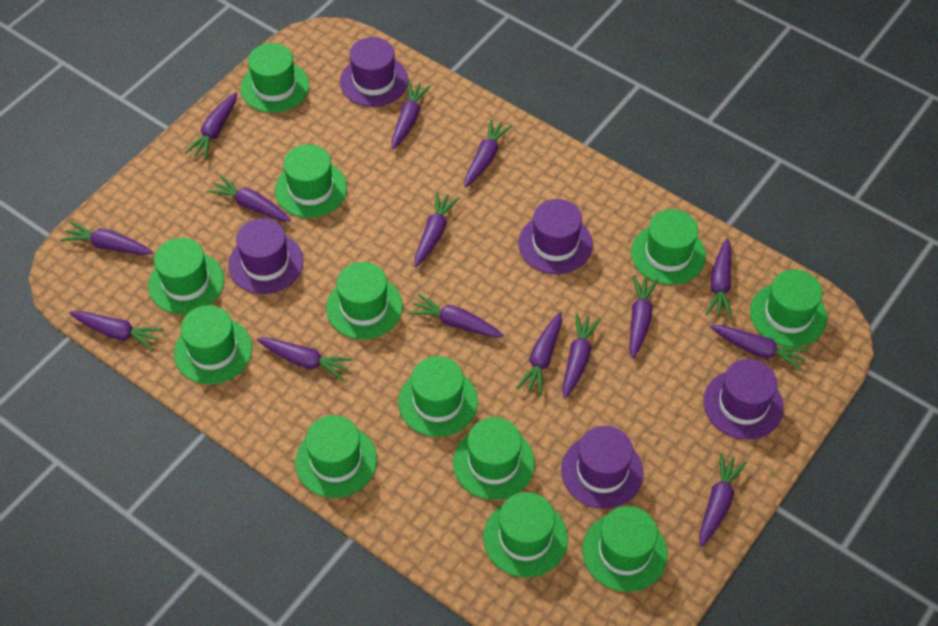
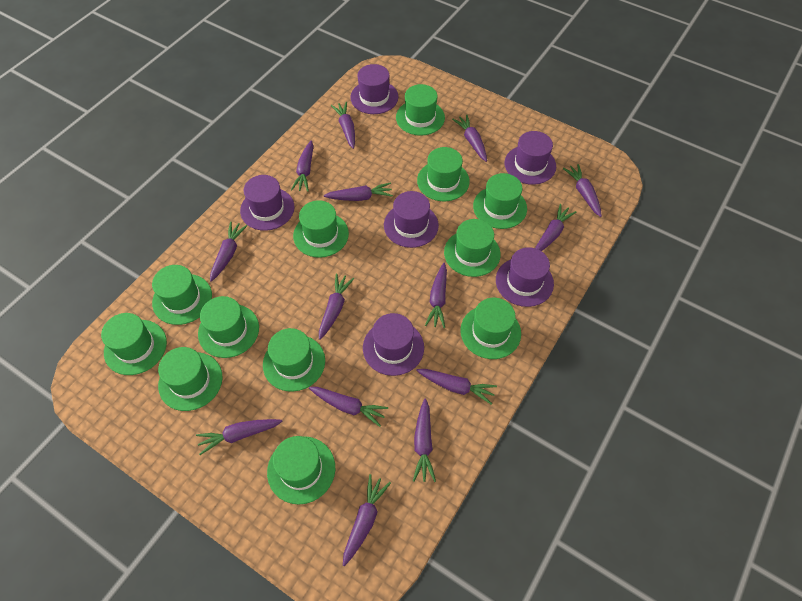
purple carrot: [61,221,153,255] [69,311,164,350] [184,93,237,160] [207,175,291,222] [257,338,353,381] [392,81,431,149] [409,294,504,337] [415,192,459,267] [464,119,512,188] [516,312,562,396] [562,313,601,399] [629,275,658,358] [699,453,747,547] [706,238,732,319] [710,325,809,371] = 15 -> [196,419,282,455] [210,222,247,282] [291,140,313,192] [309,387,388,427] [319,274,354,340] [324,182,393,201] [331,102,355,149] [343,474,391,566] [413,398,436,482] [416,369,497,405] [425,263,447,328] [452,114,487,162] [535,204,576,251] [563,164,602,217] = 14
purple hat: [228,218,303,294] [340,37,408,107] [518,199,593,274] [561,426,644,509] [703,359,784,440] = 5 -> [240,175,295,231] [350,64,398,114] [363,313,424,376] [384,191,439,248] [496,247,554,307] [505,131,556,185] = 6

